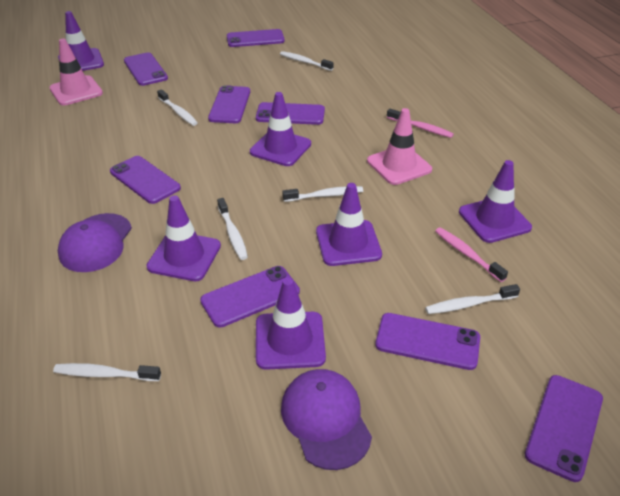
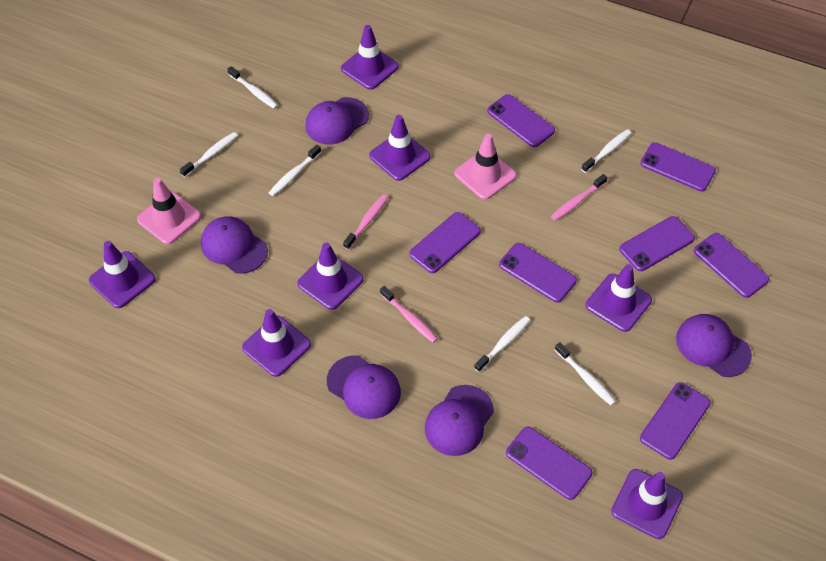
pink toothbrush: [387,109,454,138] [435,227,508,282] = 2 -> [343,194,388,250] [380,286,438,343] [551,174,607,221] = 3
purple cap: [58,213,132,272] [281,369,372,470] = 2 -> [201,216,268,274] [306,97,369,145] [327,355,401,419] [425,385,494,456] [676,314,752,377] = 5
purple traffic cone: [58,11,104,71] [146,195,221,281] [250,92,311,166] [256,278,326,370] [316,183,382,266] [459,160,532,243] = 6 -> [89,241,156,308] [242,309,311,377] [297,242,364,310] [341,25,399,90] [369,115,431,181] [586,264,652,332] [611,469,683,539] = 7

